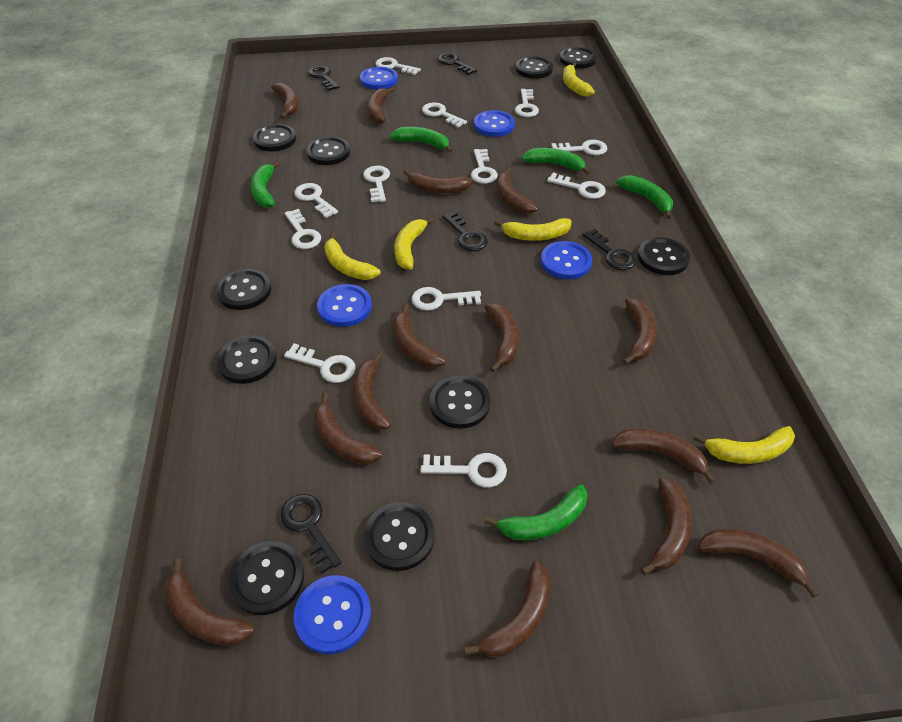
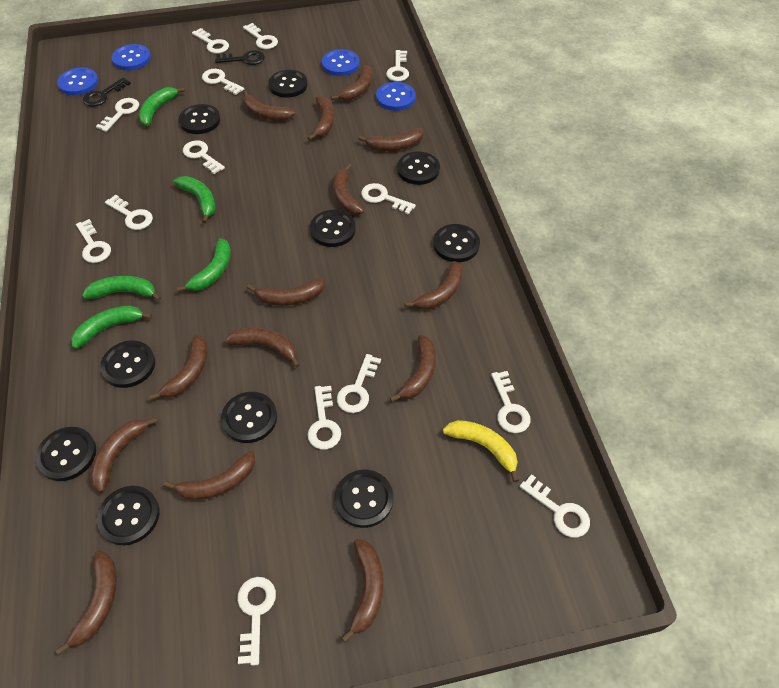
black key: [280,494,341,574] [308,66,339,91] [438,53,477,75] [443,211,488,251] [583,229,636,270] = 5 -> [83,77,131,107] [215,50,265,65] = 2
blue button: [294,575,371,654] [317,284,372,327] [360,67,398,90] [474,110,515,137] [541,241,592,279] = 5 -> [57,68,98,95] [111,44,151,70] [322,49,360,76] [376,82,415,111] = 4
white key: [284,343,356,383] [285,209,321,249] [294,183,338,218] [363,166,390,202] [376,57,421,75] [411,287,481,311] [421,453,507,487] [422,102,467,128] [471,149,498,184] [515,89,539,117] [547,173,606,199] [551,140,607,155] = 12 -> [76,219,111,263] [96,98,139,132] [105,195,153,230] [183,140,225,174] [192,28,229,53] [202,69,244,95] [237,577,276,666] [243,23,278,49] [308,386,341,449] [337,354,381,413] [361,183,416,215] [386,50,409,82] [491,371,531,433] [520,474,590,538] = 14
yellow banana: [324,233,381,280] [394,217,435,269] [494,218,571,241] [563,62,595,96] [693,426,795,464] = 5 -> [443,420,519,483] = 1

